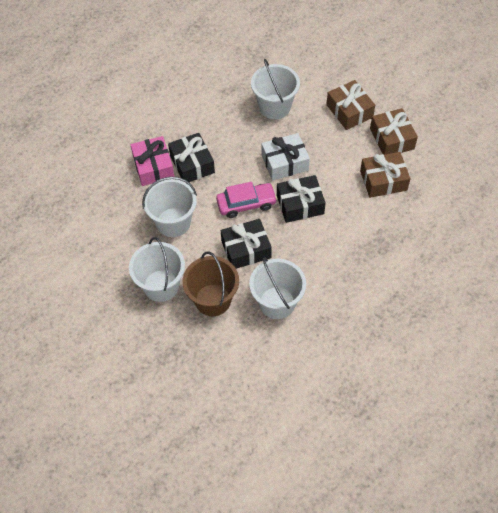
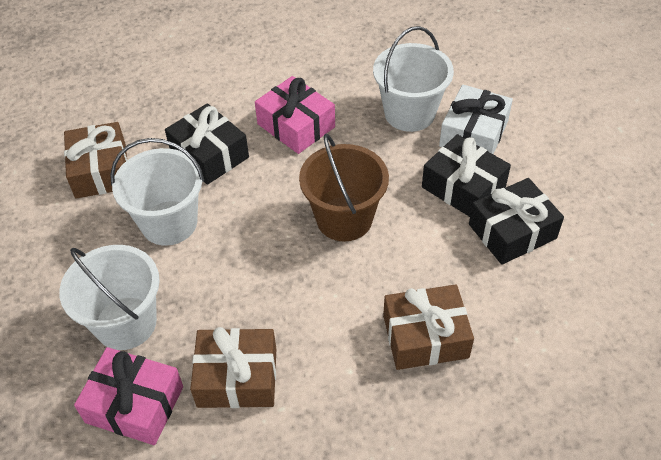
pink car: [216,182,277,218] = 1 -> none = 0
pink gift: [131,136,174,186] = 1 -> [74,347,183,445] [255,76,335,154] = 2
white bucket: [129,237,185,302] [142,177,197,237] [249,257,306,319] [251,59,300,119] = 4 -> [59,245,160,350] [110,138,204,246] [373,26,454,132] = 3

